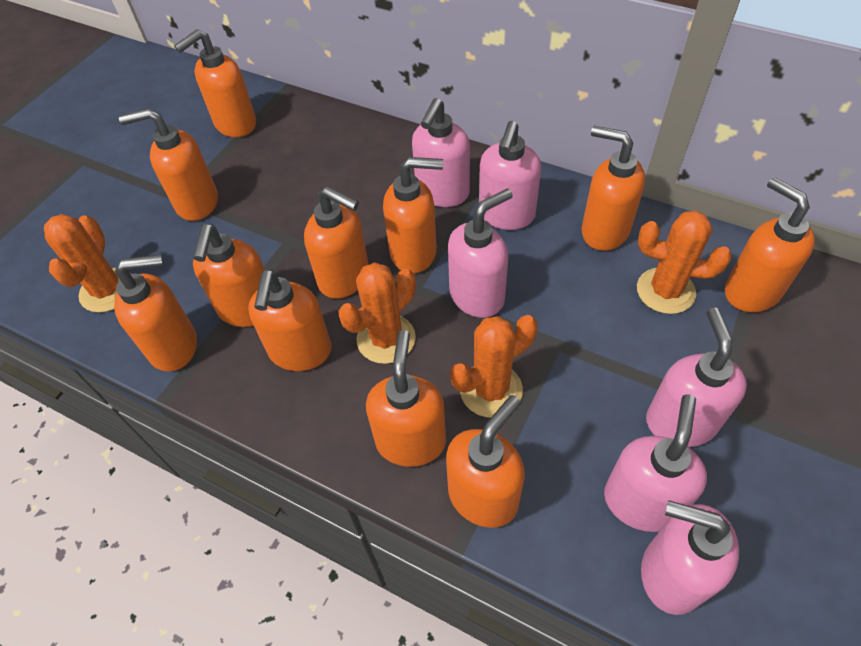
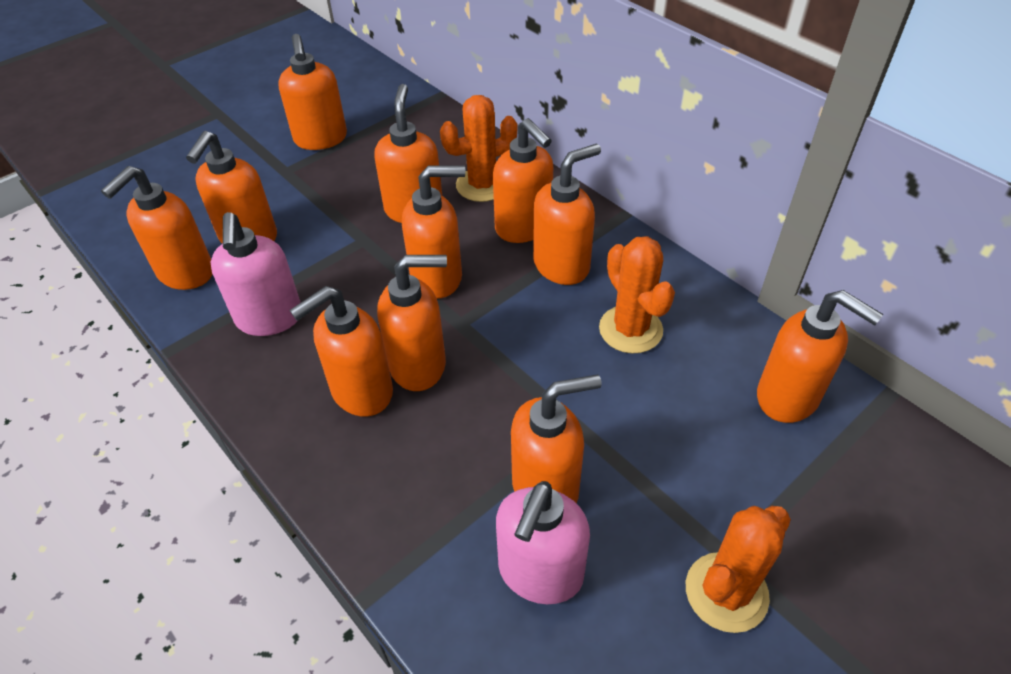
orange cactus: [44,214,131,312] [338,262,416,364] [450,315,537,418] [637,211,731,314] = 4 -> [440,95,517,202] [599,236,675,353] [686,506,791,633] = 3
pink soap dispenser: [412,98,470,207] [448,188,513,318] [479,121,541,230] [604,394,707,532] [641,500,739,615] [646,307,747,447] = 6 -> [211,212,301,336] [496,481,590,604] = 2

